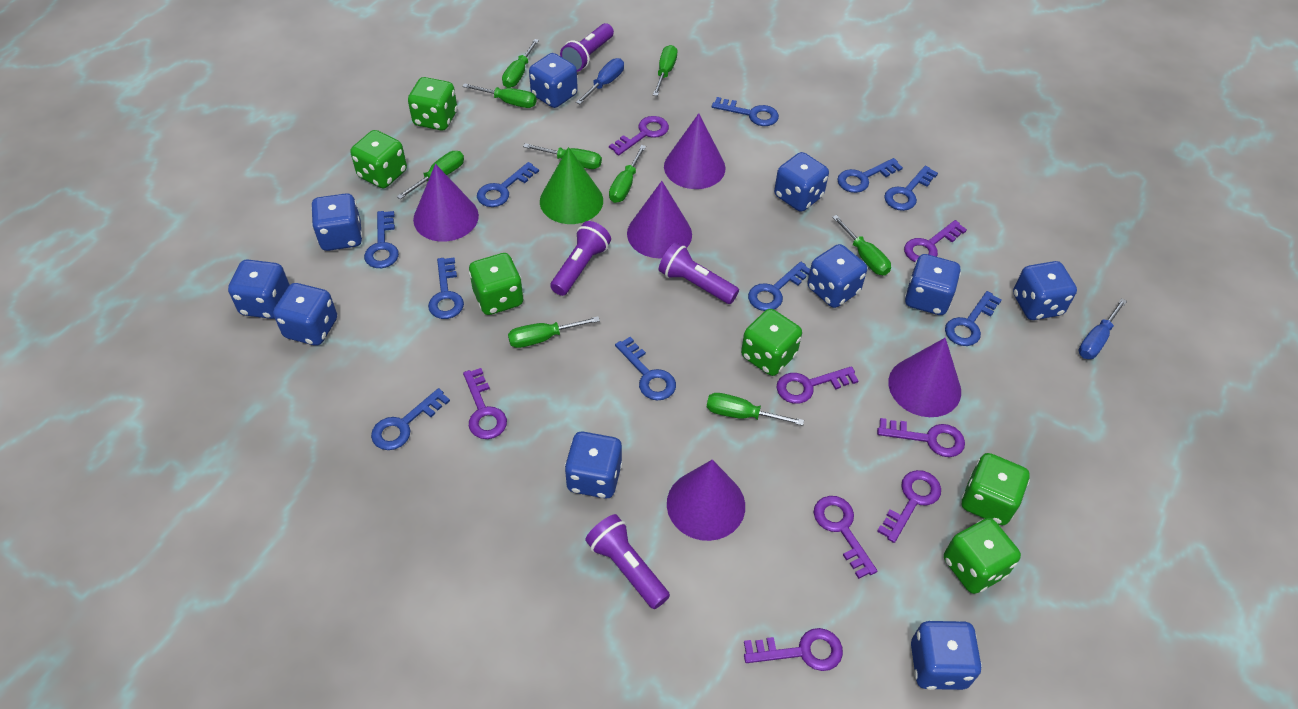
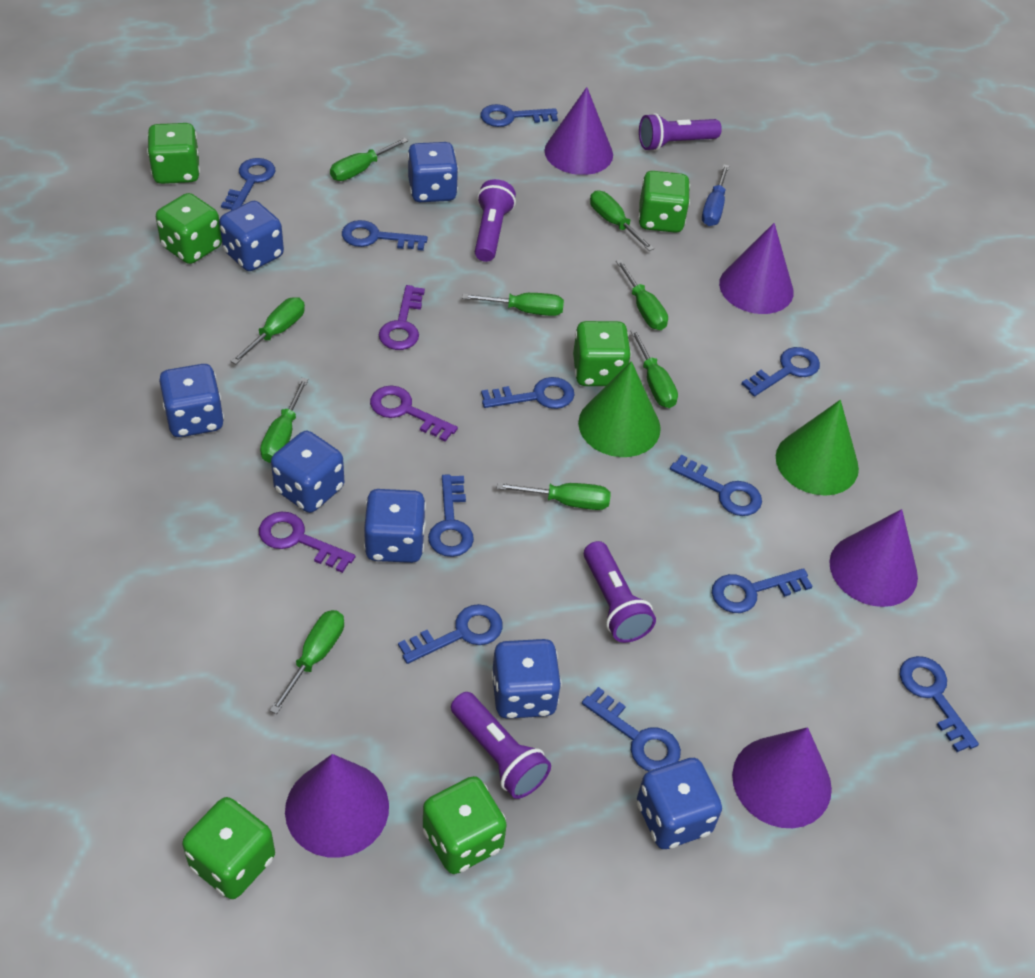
blue dice: [228,259,290,319] [273,283,337,345] [311,193,363,251] [529,53,578,108] [564,432,623,499] [774,152,829,212] [807,244,867,308] [905,254,961,315] [911,621,982,690] [1013,261,1077,320] = 10 -> [159,364,224,437] [219,201,284,271] [271,431,344,513] [364,489,426,563] [407,142,458,202] [491,639,562,719] [637,758,722,849] = 7
blue key: [364,211,399,268] [371,388,450,450] [428,258,464,319] [477,162,539,207] [615,337,676,401] [712,97,779,126] [748,262,810,311] [837,158,903,193] [884,166,938,211] [945,291,1002,346] = 10 -> [221,158,275,210] [342,220,428,251] [398,604,503,664] [428,474,474,557] [480,104,558,127] [481,377,575,409] [582,687,681,771] [670,455,762,516] [712,568,813,613] [742,347,820,397] [899,656,979,752] = 11
blue screwdriver: [576,58,624,104] [1078,298,1127,359] = 2 -> [702,164,729,226] = 1
green cone: [540,147,603,224] = 1 -> [578,361,661,457] [776,400,859,496] = 2
purple key: [463,368,507,439] [609,116,669,155] [744,628,843,671] [777,366,859,404] [814,496,877,579] [877,418,965,457] [877,470,941,543] [904,220,967,262] = 8 -> [259,512,355,573] [370,385,458,442] [379,285,425,350] = 3

